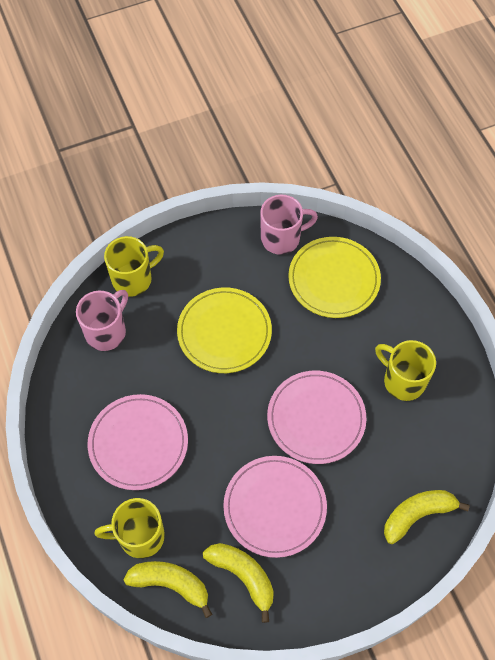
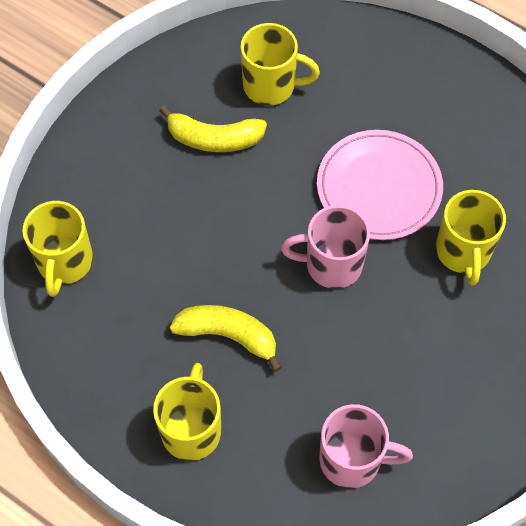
pink plate: [88,394,188,490] [223,456,327,558] [267,371,367,464] = 3 -> [317,130,443,240] = 1
yellow banana: [124,561,212,618] [203,543,274,623] [384,490,470,544] = 3 -> [159,106,267,152] [170,305,282,372] = 2
yellow mug: [95,498,165,559] [104,236,164,297] [375,340,436,401] = 3 -> [22,201,93,297] [153,363,222,461] [240,23,320,105] [436,190,506,286] = 4
yellow plate: [177,288,272,373] [288,237,381,318] = 2 -> none = 0

